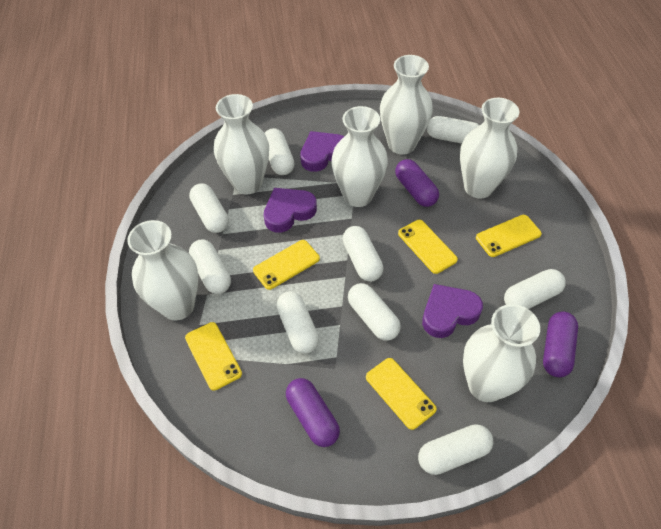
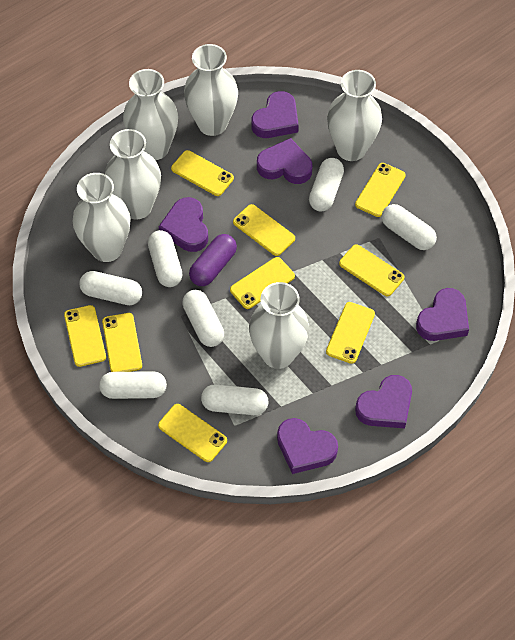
purple capsule: [286,378,340,447] [395,159,439,207] [543,311,578,377] = 3 -> [189,234,237,286] = 1
purple heart: [264,188,317,233] [300,131,345,172] [422,284,483,338] = 3 -> [159,197,208,252] [252,91,299,138] [257,138,312,184] [277,418,338,474] [355,375,412,428] [416,288,469,341] = 6
white capsule: [189,183,229,233] [189,240,231,294] [265,128,295,175] [276,291,319,354] [343,226,383,282] [348,283,401,341] [418,424,493,475] [427,116,479,144] [504,269,566,309] = 9 -> [79,271,142,305] [99,371,167,399] [148,230,183,287] [182,290,224,347] [201,385,268,415] [309,158,344,212] [382,204,437,250] = 7
yellow phone: [185,322,242,391] [253,240,320,290] [366,358,437,430] [398,220,458,274] [476,215,542,257] = 5 -> [64,305,106,367] [102,313,142,372] [158,404,227,462] [171,150,234,196] [230,257,295,309] [233,204,295,256] [326,302,375,364] [339,244,404,296] [355,163,406,217] = 9

